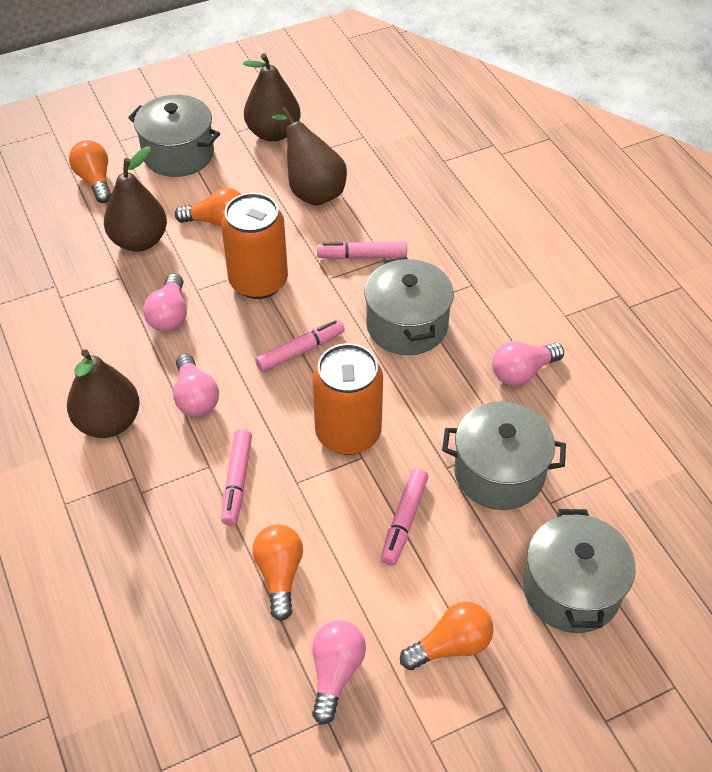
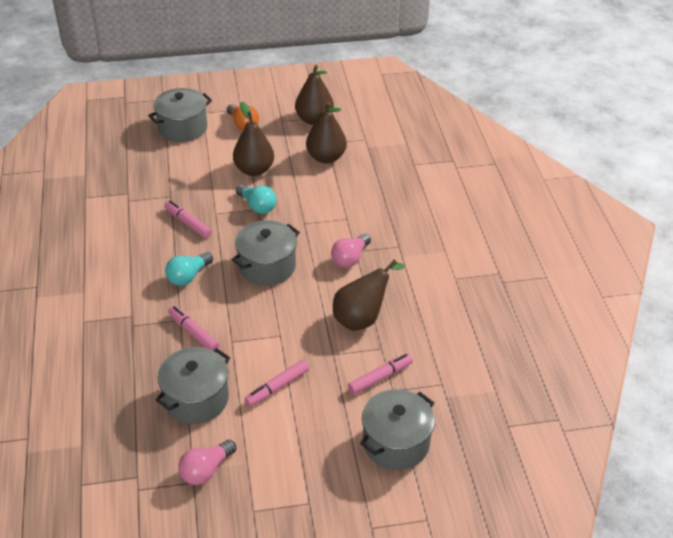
orange can: [221,193,288,299] [312,343,383,455] = 2 -> none = 0
orange light bulb: [69,140,111,203] [175,188,242,227] [252,524,303,621] [400,602,493,670] = 4 -> [227,104,259,130] = 1
pink light bulb: [143,273,187,332] [173,354,219,417] [312,620,366,725] [492,341,564,386] = 4 -> [179,440,236,485] [331,234,371,268] = 2
turquoise light bulb: none = 0 -> [165,252,213,286] [236,185,276,214] = 2

